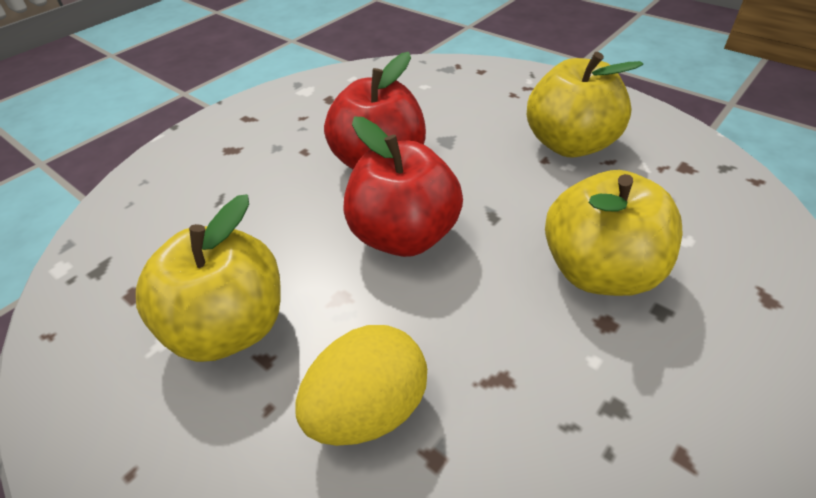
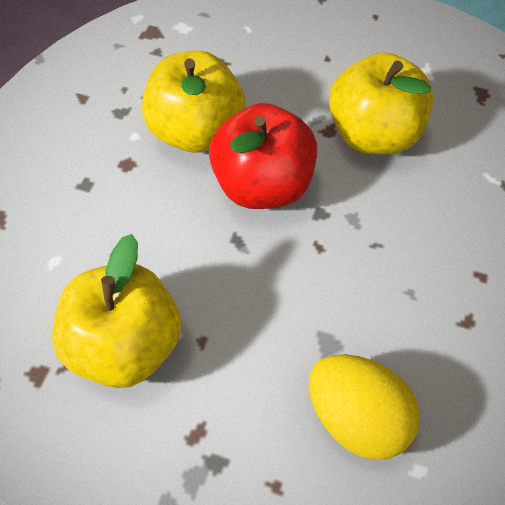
red apple: [324,52,426,169] [343,117,463,257] = 2 -> [209,103,317,209] = 1

